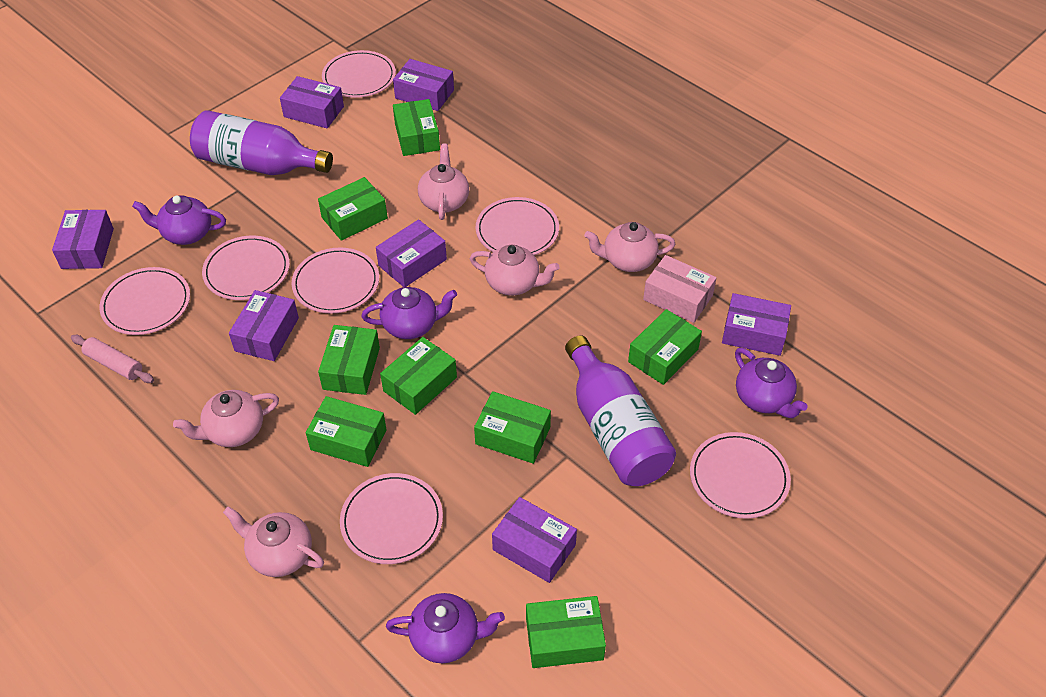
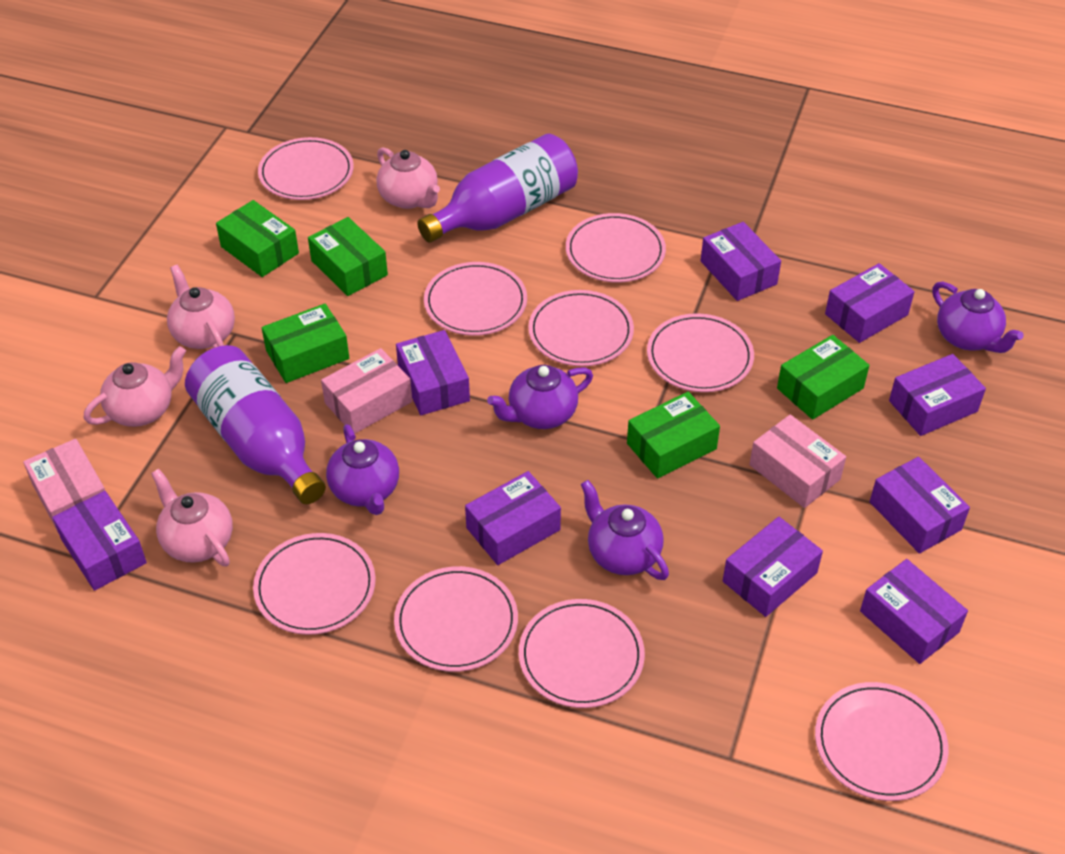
green box: [306,396,387,467] [318,177,388,241] [318,325,380,395] [380,337,457,415] [393,99,440,156] [474,391,551,464] [526,596,606,668] [628,309,702,385] = 8 -> [216,200,299,277] [262,304,349,383] [308,217,388,296] [627,392,720,479] [777,335,870,420] = 5
pink box: [643,255,717,323] = 1 -> [23,439,105,534] [321,348,412,434] [749,415,846,508] = 3
pink plate: [99,267,190,335] [202,236,290,300] [292,247,379,314] [322,50,396,98] [340,473,443,564] [476,197,559,255] [690,432,791,519] = 7 -> [253,533,376,635] [258,137,354,200] [394,566,518,672] [424,262,527,336] [519,599,645,708] [528,290,634,366] [566,213,666,283] [647,313,754,392] [815,682,949,801] = 9
pink rolling pin: [71,335,154,383] = 1 -> none = 0
pink teapot: [173,390,279,447] [223,507,324,577] [418,144,469,220] [470,245,560,296] [584,222,676,272] = 5 -> [83,346,186,427] [151,469,233,566] [167,265,235,349] [377,147,440,209] = 4
purple box: [52,210,114,269] [229,290,299,361] [280,76,344,128] [376,219,447,287] [393,59,454,111] [492,497,577,583] [722,293,791,356] = 7 -> [52,491,147,591] [396,330,470,415] [465,471,561,565] [701,222,781,301] [723,517,823,617] [825,263,915,343] [860,559,968,664] [870,457,970,554] [889,354,986,436] = 9

